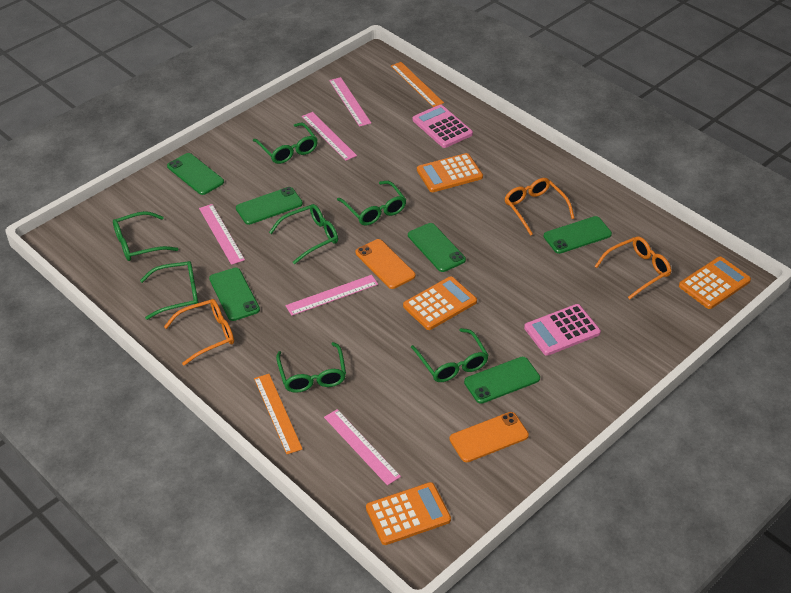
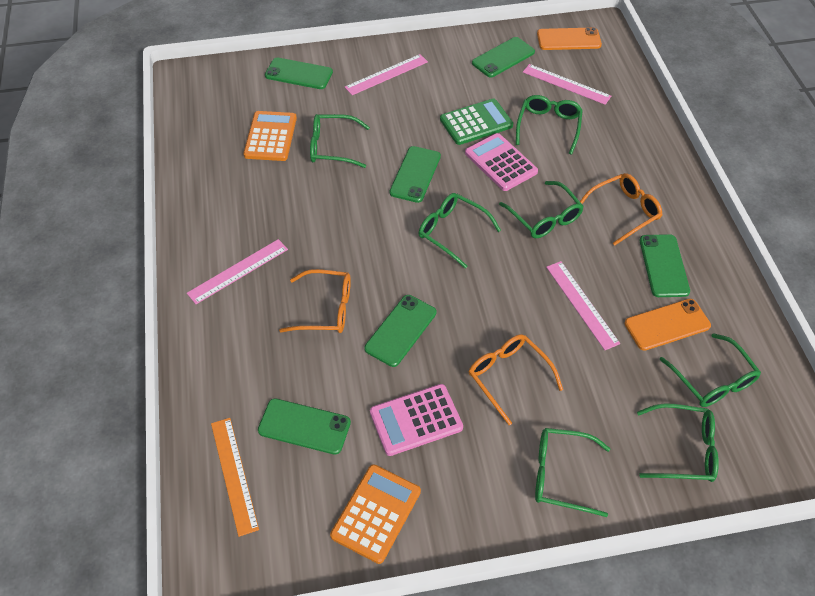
green calculator: none = 0 -> [440,99,513,145] = 1
orange calculator: [366,482,451,545] [403,276,477,330] [417,153,483,192] [679,257,751,309] = 4 -> [243,111,297,161] [330,464,421,564] = 2
orange ruler: [254,374,303,454] [391,62,444,107] = 2 -> [211,418,259,537] = 1
pink ruler: [199,204,245,265] [285,275,378,316] [302,112,357,161] [324,409,401,485] [329,77,371,127] = 5 -> [187,239,288,304] [345,54,428,95] [523,64,611,105] [546,261,620,350] = 4

